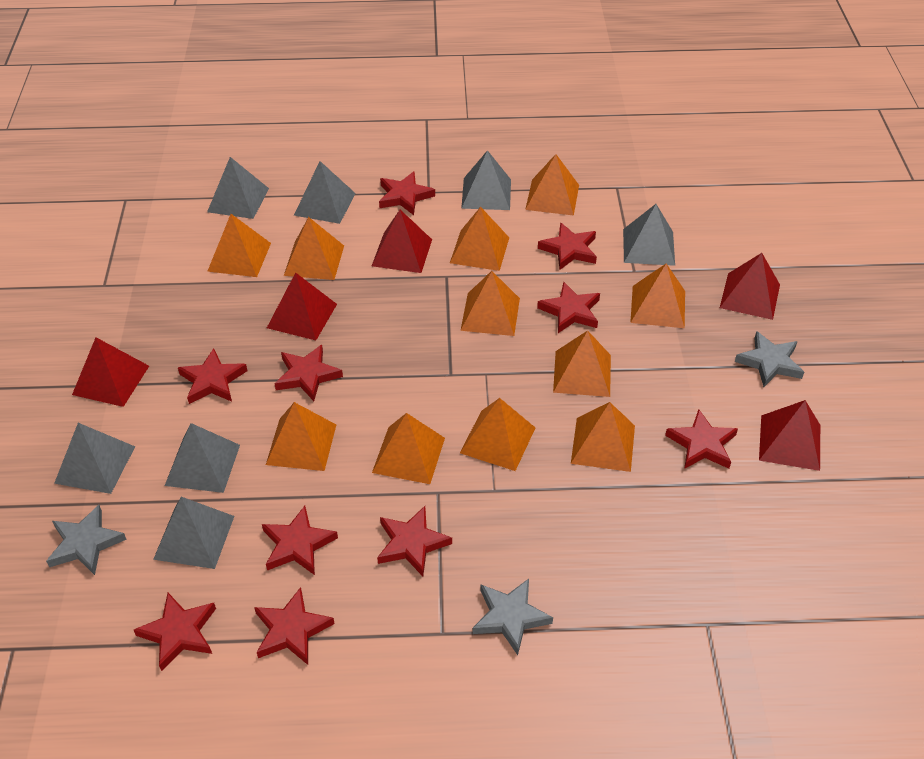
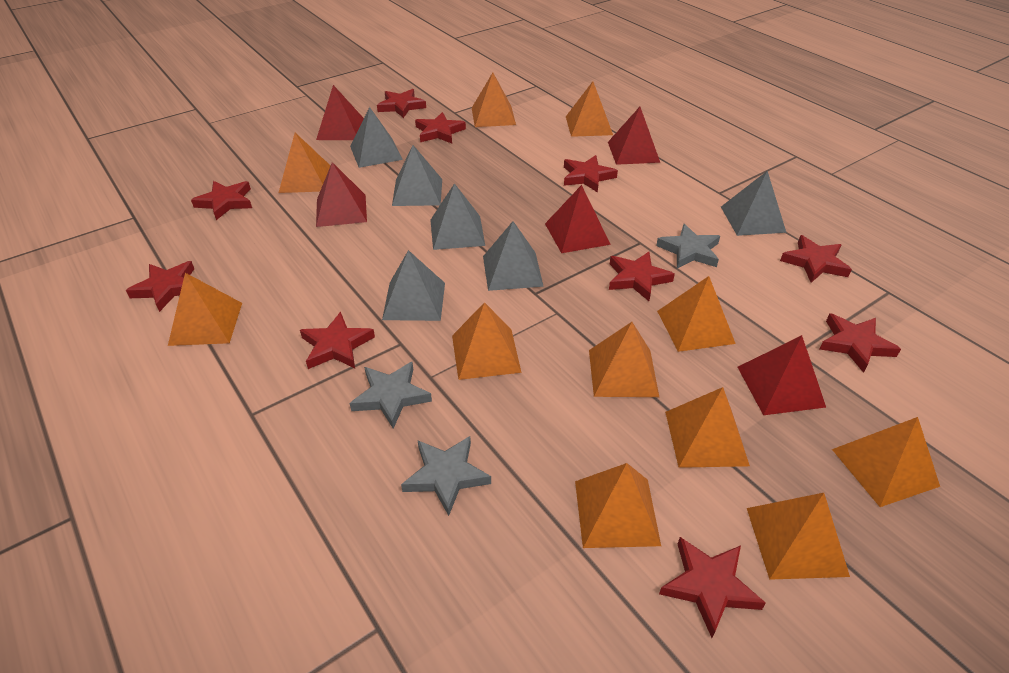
grey pyramid: [54,423,135,494] [153,497,234,569] [165,423,240,493] [207,157,269,219] [294,161,356,224] [461,150,511,210] [623,204,675,266] = 7 -> [350,107,403,168] [382,250,445,321] [392,145,442,206] [430,183,485,250] [483,221,544,291] [721,171,787,236] = 6

